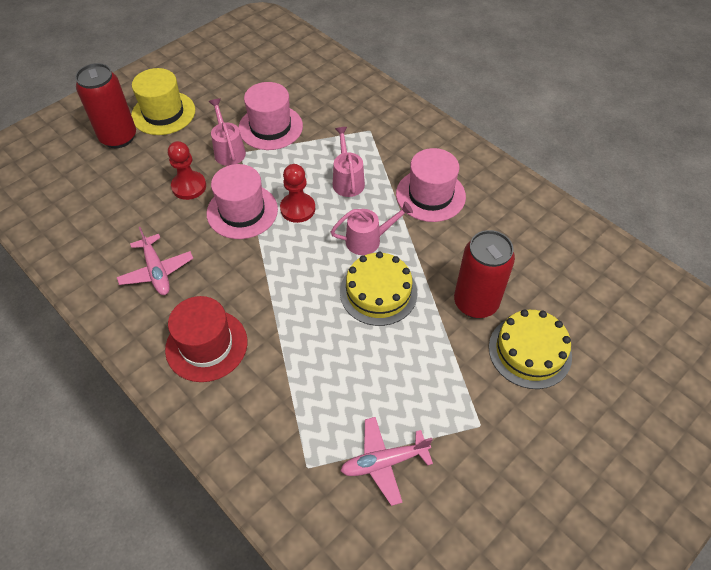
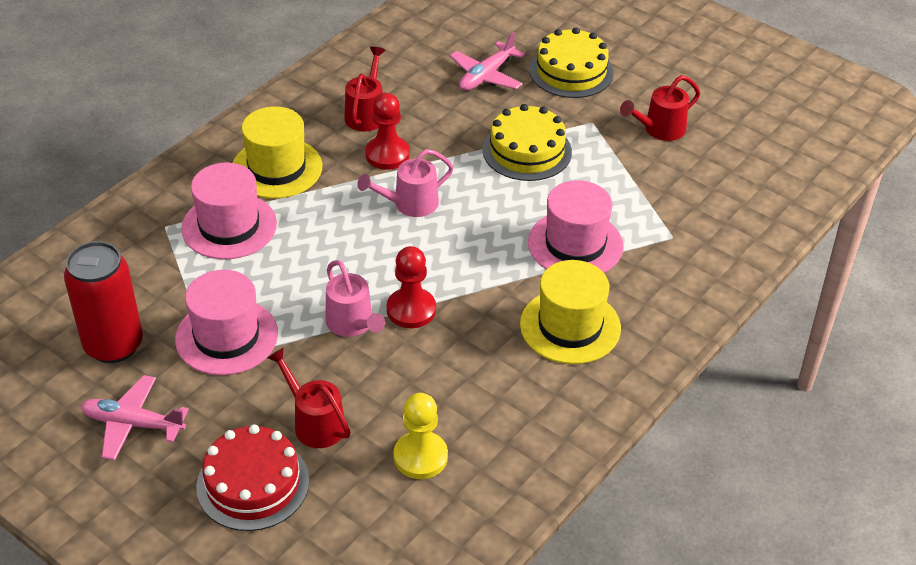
pink watering can: [209,99,246,166] [331,202,413,255] [333,127,365,197] = 3 -> [325,260,385,337] [357,149,454,217] = 2
red cake: none = 0 -> [196,424,309,531] = 1
red can: [75,63,136,148] [454,230,515,318] = 2 -> [64,241,143,363] = 1
red hat: [165,296,248,382] = 1 -> none = 0
red watering can: none = 0 -> [267,348,350,448] [345,46,385,131] [620,75,700,141] = 3
yellow hat: [131,68,195,135] = 1 -> [233,106,322,199] [520,260,621,364] = 2
yellow pawn: none = 0 -> [393,393,448,479] = 1

